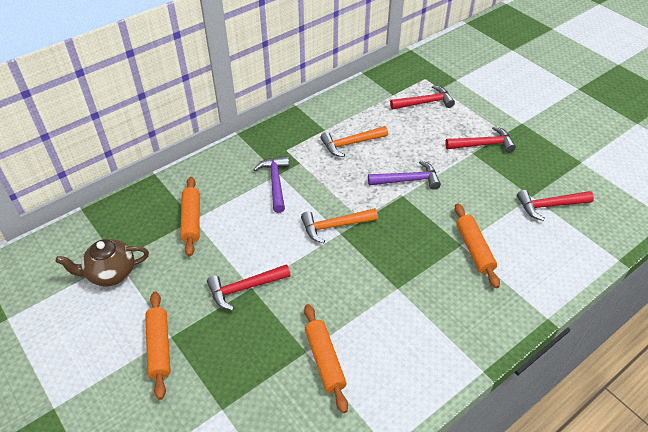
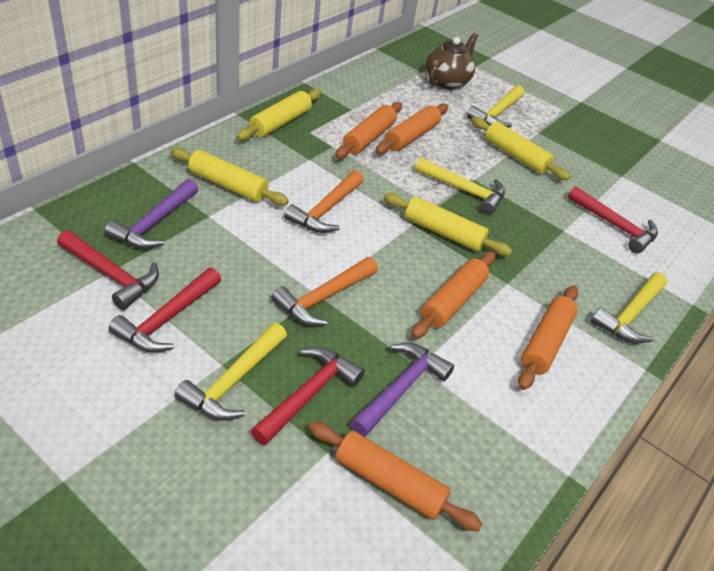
orange rolling pin: [145,291,171,400] [180,177,200,256] [304,304,348,413] [454,203,500,288] = 4 -> [308,421,482,532] [335,102,402,159] [375,103,448,154] [411,251,496,339] [518,285,579,390] = 5
yellow hammer: none = 0 -> [174,323,287,421] [415,157,505,215] [467,85,524,128] [591,272,667,344] = 4
yellow rolling pin: none = 0 -> [170,147,289,206] [237,89,322,141] [384,193,512,256] [471,117,570,180] = 4

